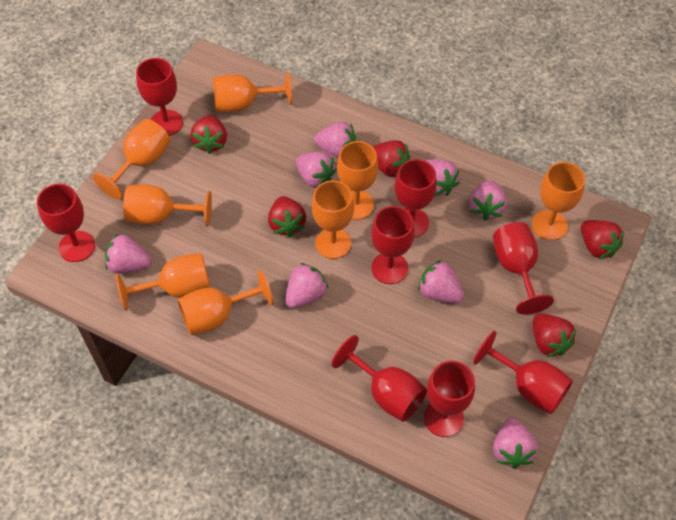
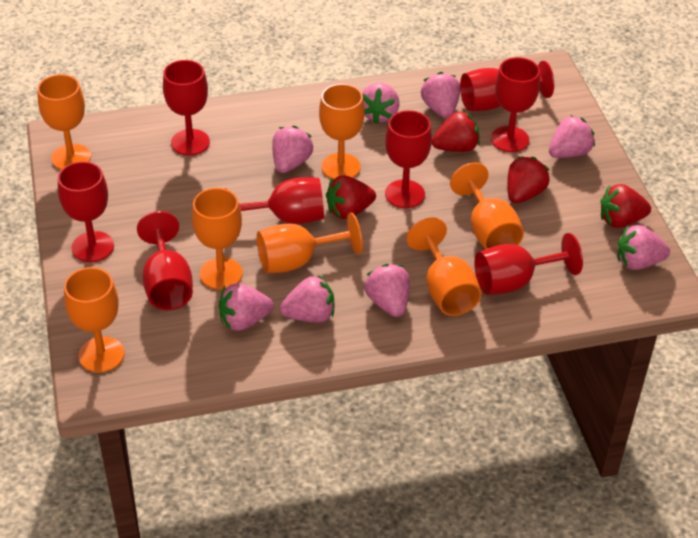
orange goblet: [93,119,170,199] [116,253,210,311] [123,184,212,227] [178,270,273,335] [212,72,292,112] [312,181,354,259] [337,141,378,220] [532,162,585,240] = 8 -> [37,74,91,170] [64,267,125,373] [192,188,243,290] [257,213,362,273] [319,84,365,179] [406,217,482,316] [450,162,524,250] = 7
red strawberry: [190,115,227,154] [268,196,306,237] [373,140,410,177] [533,314,576,357] [581,220,624,259] = 5 -> [326,175,376,219] [432,111,480,152] [507,156,550,203] [600,184,651,228] = 4

